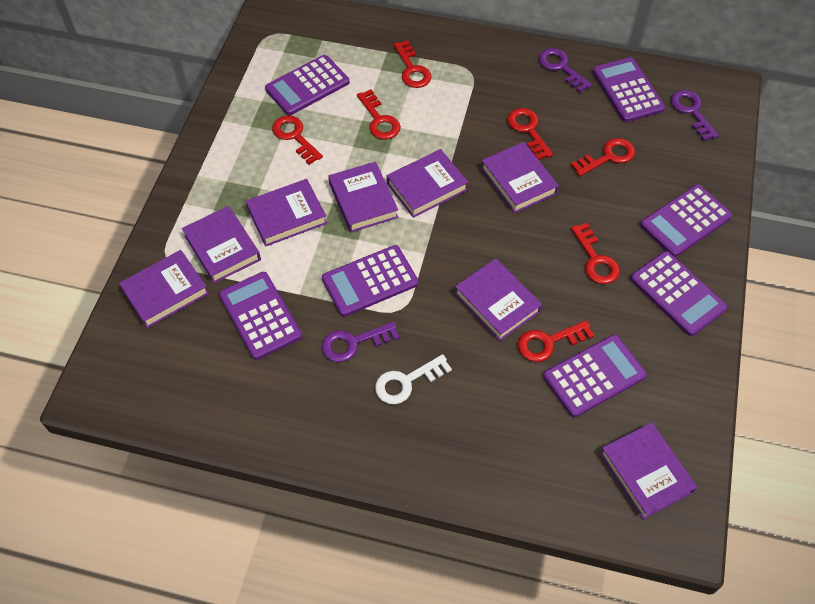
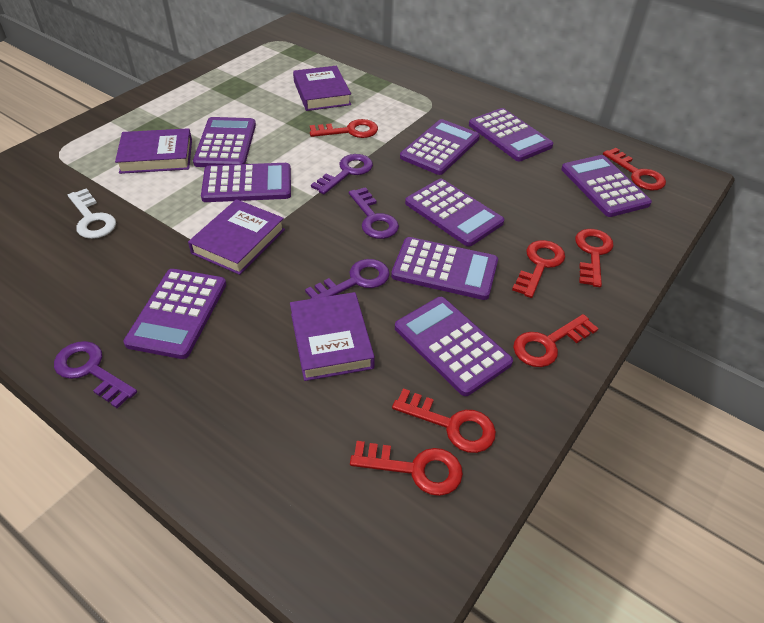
purple book: [119,250,209,328] [182,206,261,283] [246,179,327,247] [328,161,398,233] [387,149,468,218] [454,259,542,341] [481,142,559,213] [600,423,697,519] = 8 -> [115,128,192,174] [188,199,285,275] [290,292,375,381] [293,66,351,111] = 4
purple calculator: [219,272,302,360] [265,55,350,115] [322,245,418,317] [543,335,647,417] [593,57,665,122] [630,251,727,336] [640,184,732,257] = 7 -> [123,269,226,359] [193,117,256,167] [201,163,291,202] [391,237,498,300] [395,297,513,396] [400,119,480,175] [405,179,504,247] [469,108,553,161] [561,155,652,217] = 9
purple key: [322,322,399,362] [539,48,592,93] [671,90,719,141] = 3 -> [54,341,137,408] [305,259,390,299] [311,154,373,194] [349,187,399,239] = 4

